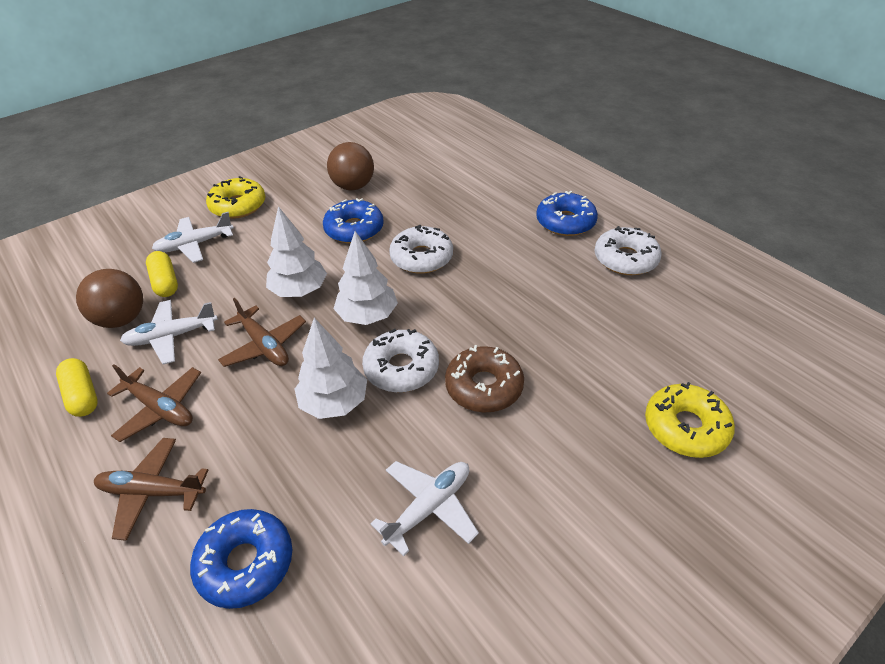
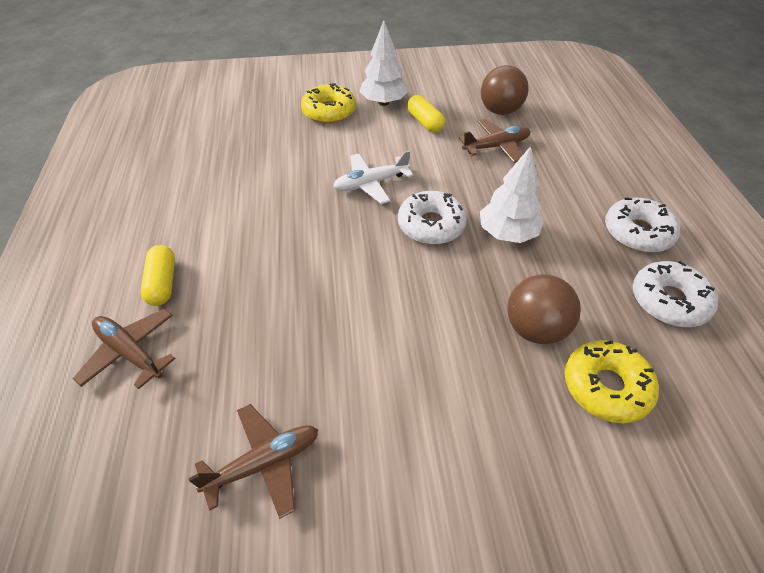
blue donut: [190,509,292,609] [323,198,384,244] [536,191,598,236] = 3 -> none = 0
brown donut: [445,345,524,412] = 1 -> none = 0
white plane: [120,300,218,364] [152,212,234,263] [370,461,479,556] = 3 -> [333,150,413,204] = 1
white tree: [266,206,327,297] [294,318,367,419] [333,231,398,325] = 3 -> [359,20,408,106] [480,146,544,243] = 2

